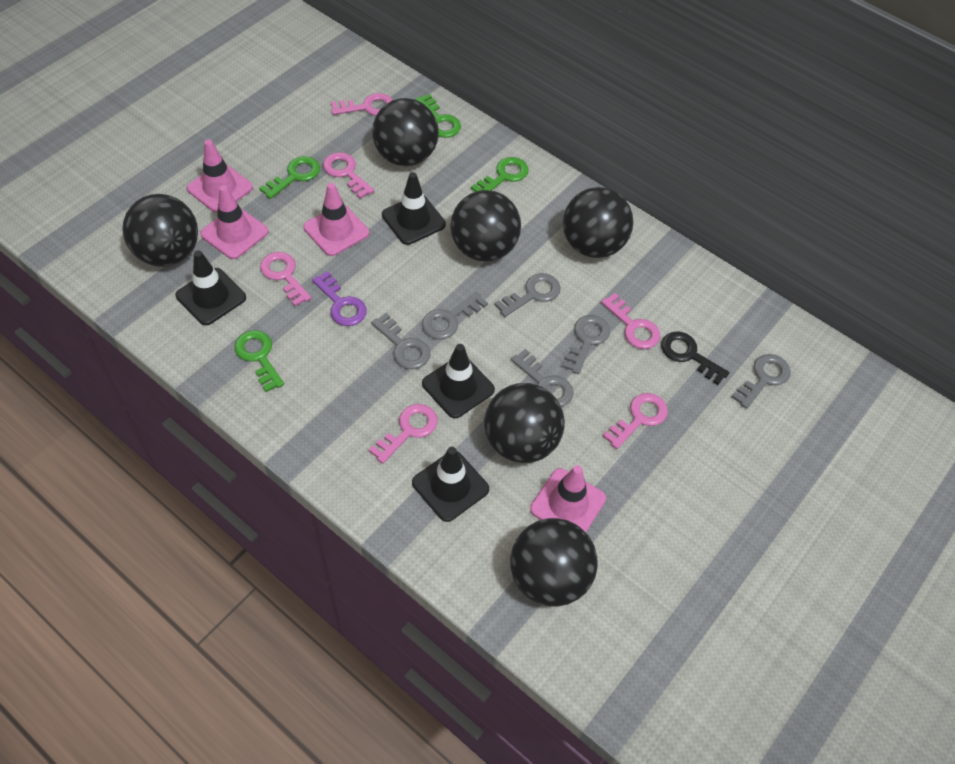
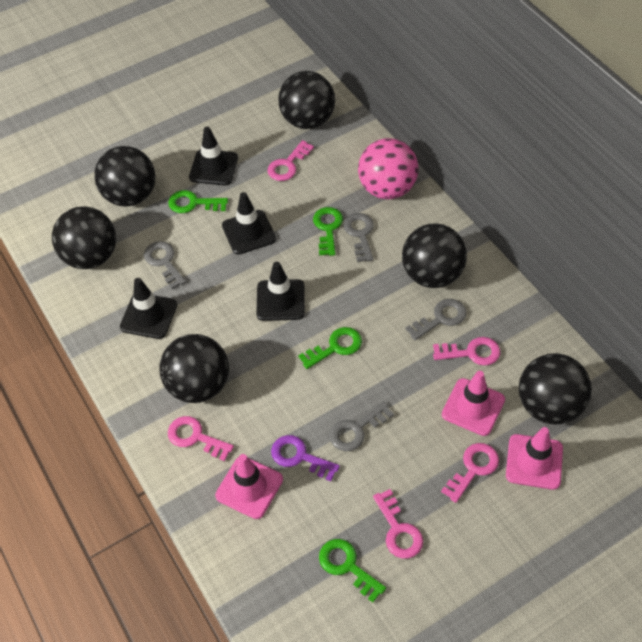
black key: [661,332,730,385] = 1 -> none = 0
grey key: [371,313,431,369] [422,292,488,339] [494,273,561,317] [511,349,574,407] [562,315,610,374] [732,354,791,409] = 6 -> [144,241,186,289] [329,402,394,451] [343,213,374,262] [405,299,467,341] = 4
pink ball: none = 0 -> [358,138,418,199] = 1
pink key: [260,252,311,307] [323,152,374,199] [331,93,392,116] [369,404,438,464] [601,293,661,349] [603,393,668,449] = 6 -> [168,416,234,461] [267,140,314,181] [373,489,423,559] [433,337,500,365] [441,443,499,503] = 5
pink traffic cone: [187,140,253,213] [200,185,269,259] [303,183,369,256] [530,465,606,532] = 4 -> [215,454,283,519] [442,371,505,436] [506,427,563,490] = 3

